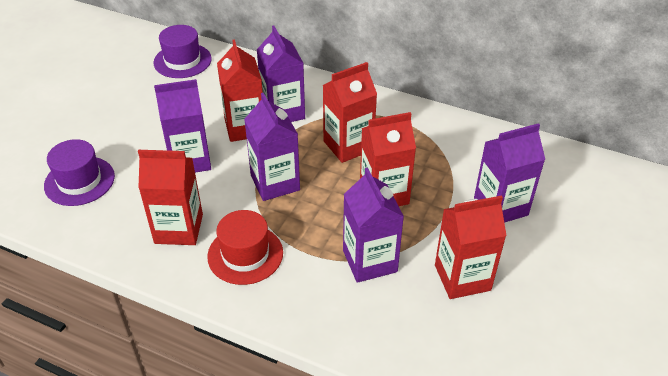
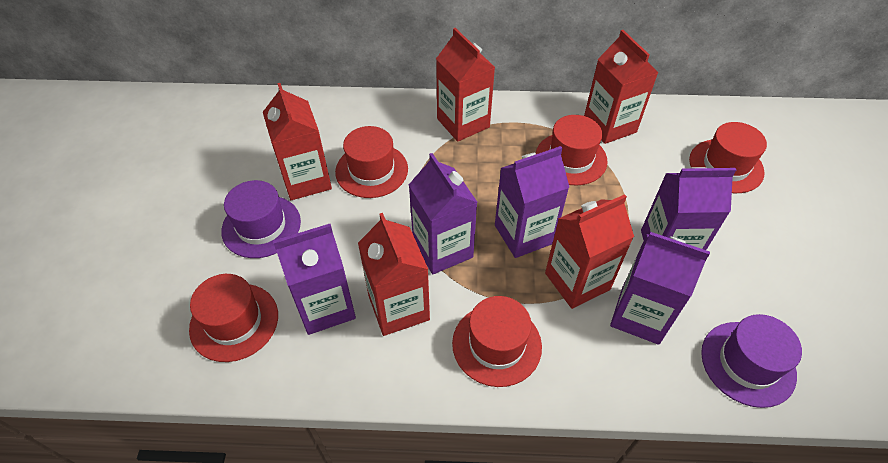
red hat: [207,210,283,285] = 1 -> [189,274,278,362] [335,126,408,198] [452,296,542,387] [536,115,608,186] [689,122,767,193] = 5

